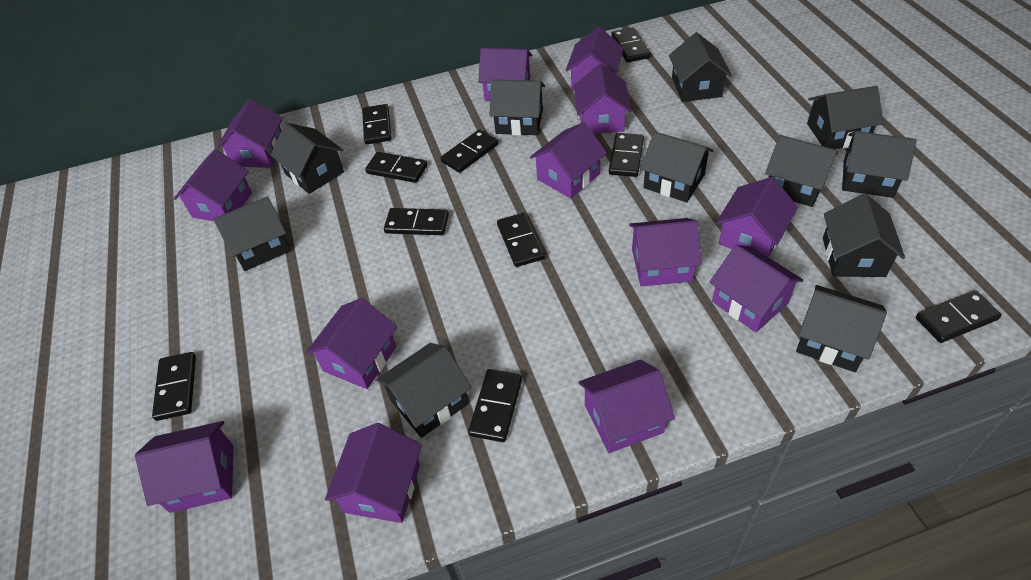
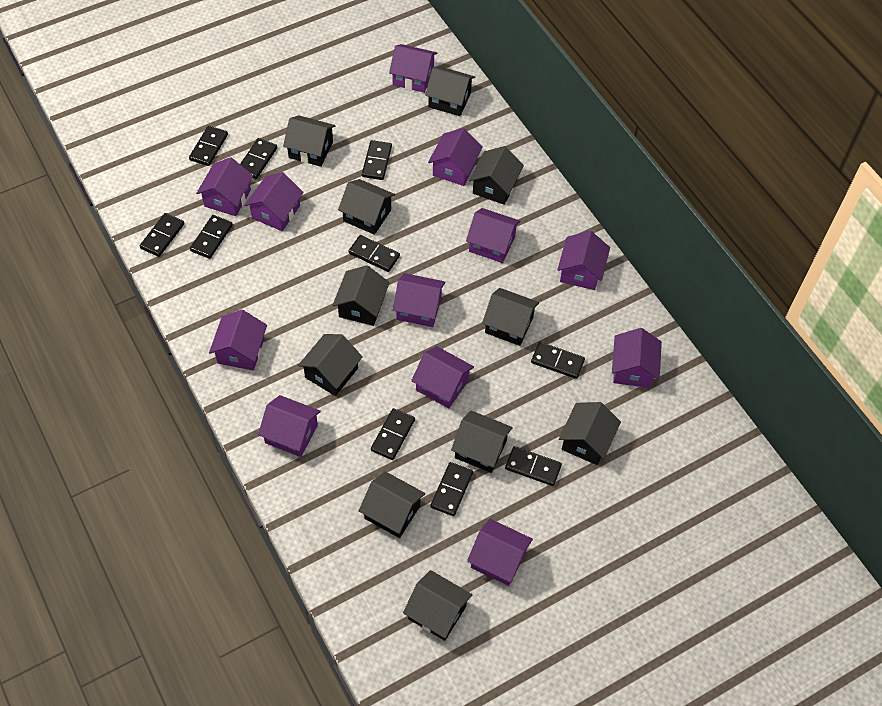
purple house: [135,421,234,513] [174,149,252,221] [217,99,283,168] [306,298,397,389] [325,423,422,523] [478,48,532,101] [530,122,607,198] [566,27,624,91] [574,64,631,134] [578,360,675,453] [629,218,702,287] [709,244,804,332] [716,177,798,257] = 13 -> [196,157,253,216] [209,309,267,371] [245,172,304,231] [258,395,321,457] [389,44,437,93] [393,273,445,327] [411,346,474,409] [428,128,483,186] [466,208,521,263] [467,519,533,586] [557,231,610,290] [612,328,662,388] = 12

